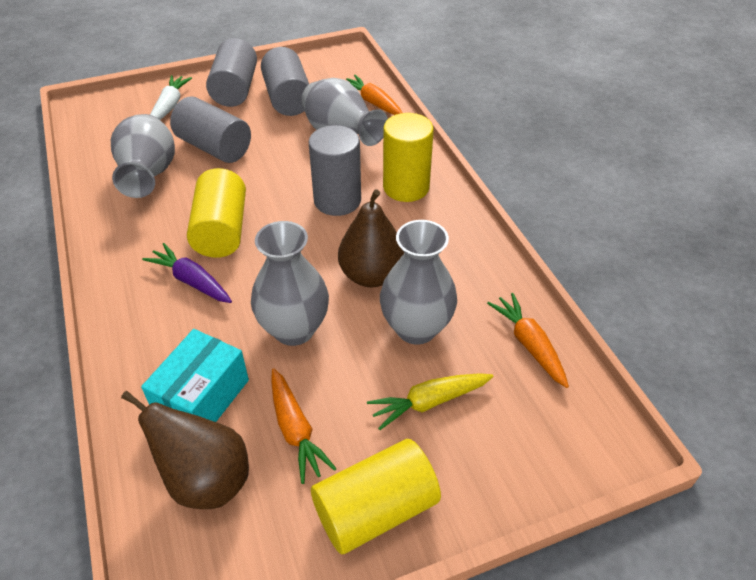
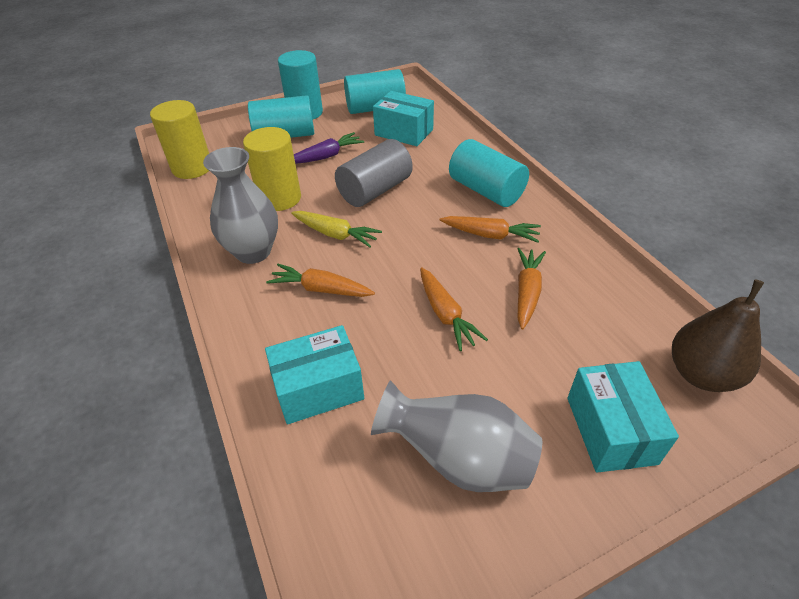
brown pear: [121,391,249,509] [338,189,405,287] = 2 -> [672,280,764,392] = 1
grey cylinder: [170,97,251,163] [206,38,257,107] [261,47,309,116] [309,125,361,216] = 4 -> [335,139,413,207] = 1
grey vase: [111,114,175,198] [251,221,329,346] [301,78,388,146] [380,220,457,344] = 4 -> [203,147,278,264] [371,380,542,492] = 2
orange carrot: [271,368,337,484] [346,75,403,115] [487,293,569,388] = 3 -> [266,264,375,297] [420,267,488,351] [440,216,541,243] [518,248,546,330] = 4
turquoise box: [141,329,249,422] = 1 -> [265,325,364,424] [373,91,434,146] [567,361,679,473] = 3
turquoise cylinder: none = 0 -> [248,95,314,138] [278,50,323,119] [344,69,406,114] [449,139,529,207] = 4
white carrot: [150,75,192,120] = 1 -> none = 0
yellow cylinder: [187,168,246,258] [311,439,441,554] [383,113,434,202] = 3 -> [150,100,209,179] [243,127,301,211] = 2

